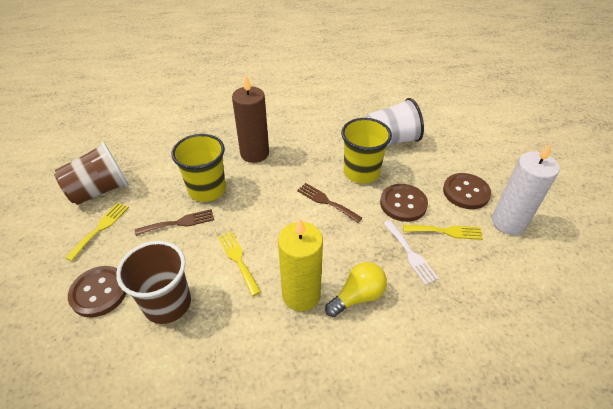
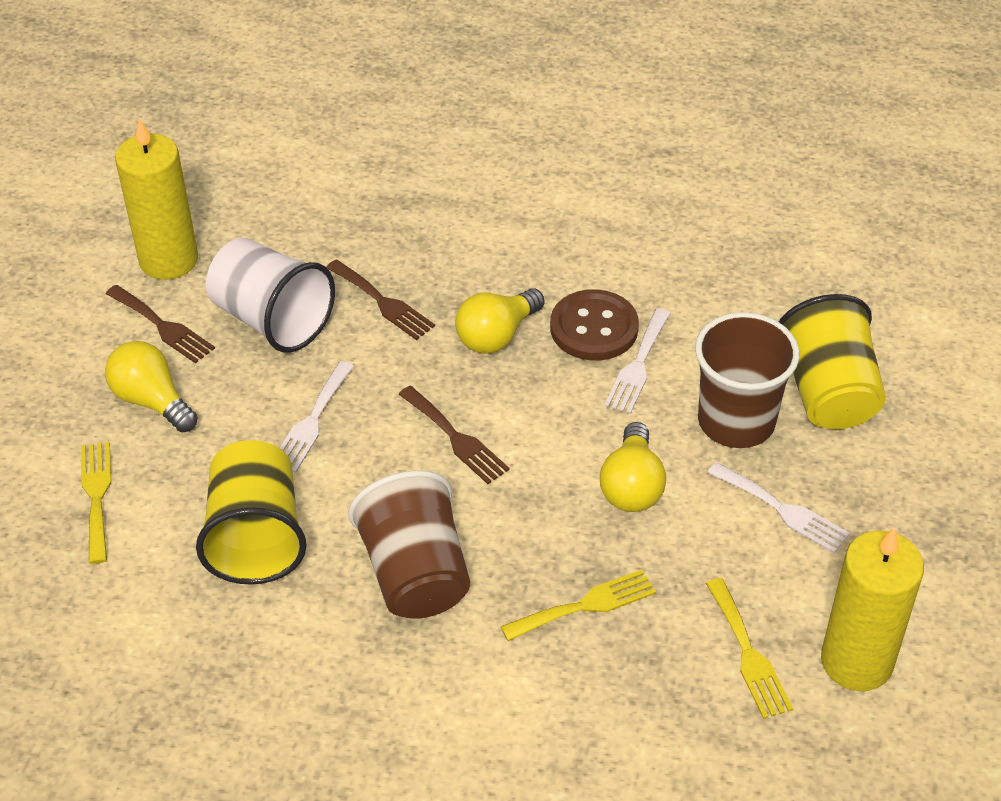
brown button: [68,266,127,317] [380,184,428,222] [443,173,491,209] = 3 -> [550,289,639,361] = 1
brown candle: [232,76,269,163] = 1 -> none = 0
brown fork: [135,209,214,236] [297,183,362,223] = 2 -> [106,285,215,363] [326,259,435,340] [399,386,510,484] = 3
white candle: [492,143,560,235] = 1 -> none = 0
white fork: [383,220,439,285] = 1 -> [280,361,354,473] [604,308,671,414] [707,462,850,553] = 3
yellow candle: [278,218,323,311] = 1 -> [115,119,198,280] [821,527,924,691] = 2
yellow light bulb: [325,262,387,317] = 1 -> [105,341,198,432] [455,288,545,354] [600,422,666,512] = 3

